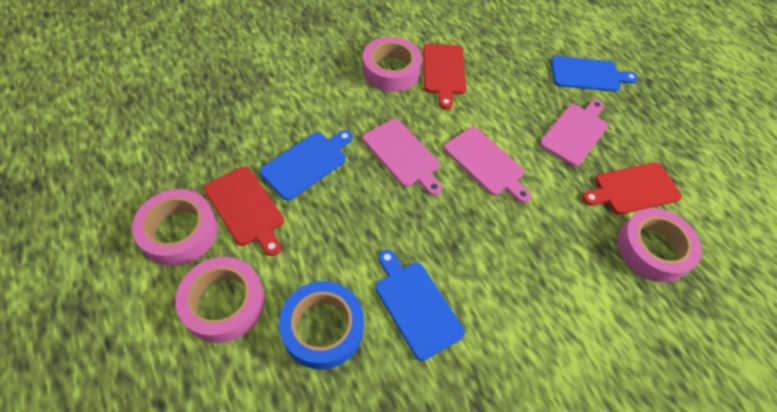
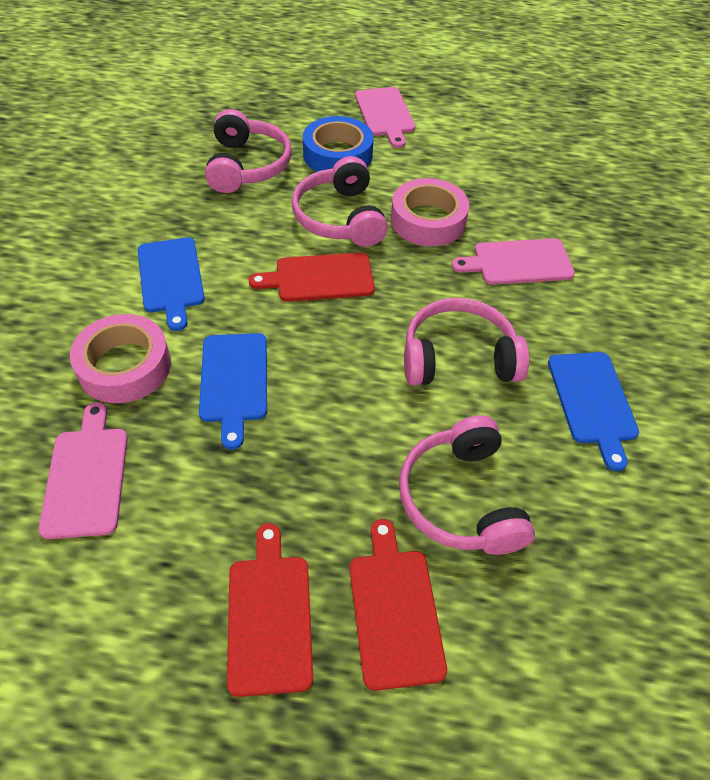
pink headphones: none = 0 -> [205,109,292,193] [292,156,388,247] [399,415,535,555] [404,298,529,385] = 4
pink tape: [132,189,218,266] [175,257,265,343] [362,37,422,92] [617,208,702,282] = 4 -> [70,314,171,403] [391,178,469,246] = 2

